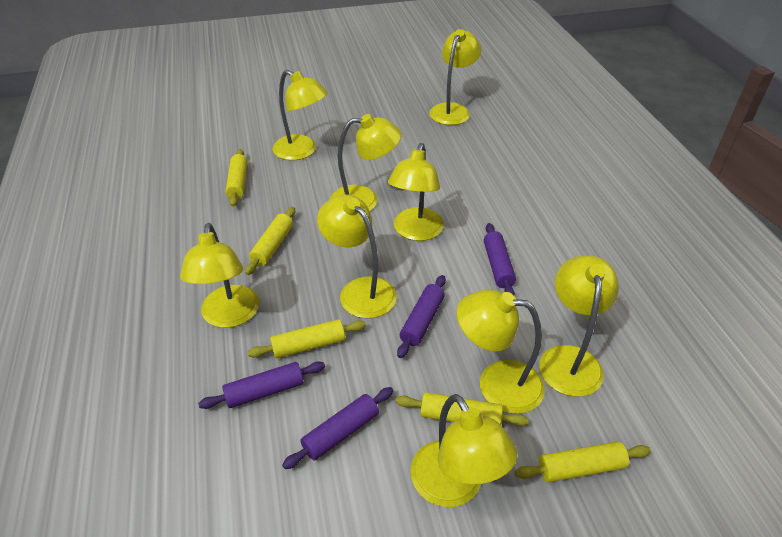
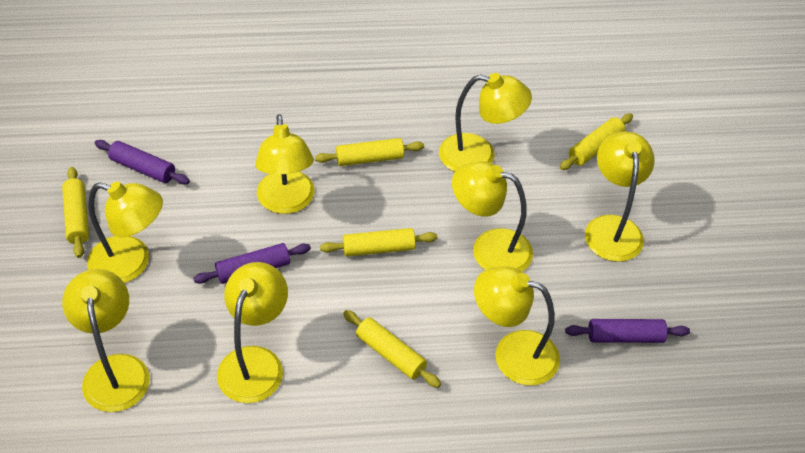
purple rolling pin: [198,362,325,409] [282,387,393,469] [397,275,446,358] [484,223,516,295] = 4 -> [95,140,190,184] [193,243,311,284] [565,319,690,343] = 3
yellow lamp: [180,223,259,328] [272,70,328,160] [317,195,397,318] [330,114,401,211] [388,143,444,241] [410,394,517,507] [429,29,481,125] [457,290,545,414] [539,255,619,397] = 9 -> [62,269,150,412] [87,181,163,283] [217,262,288,403] [255,114,315,214] [439,73,532,172] [452,161,533,272] [474,266,560,386] [585,131,655,262] = 8

